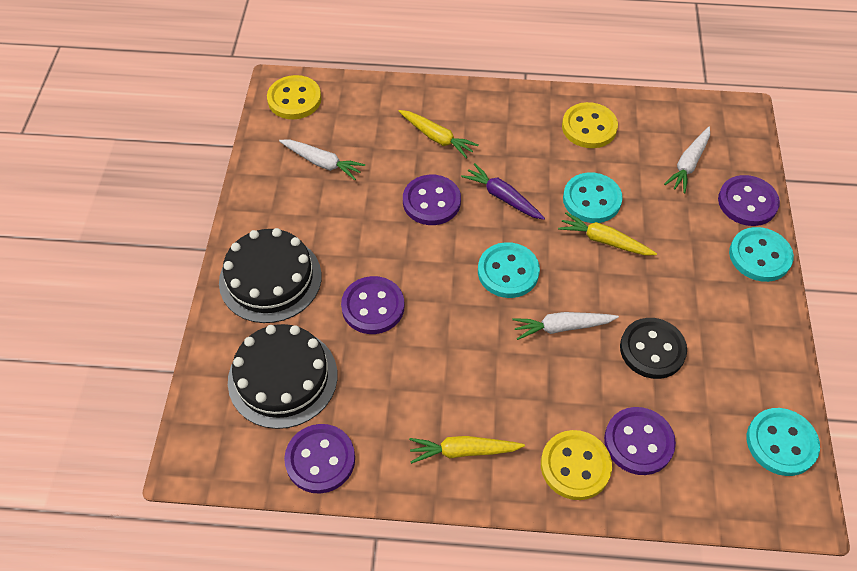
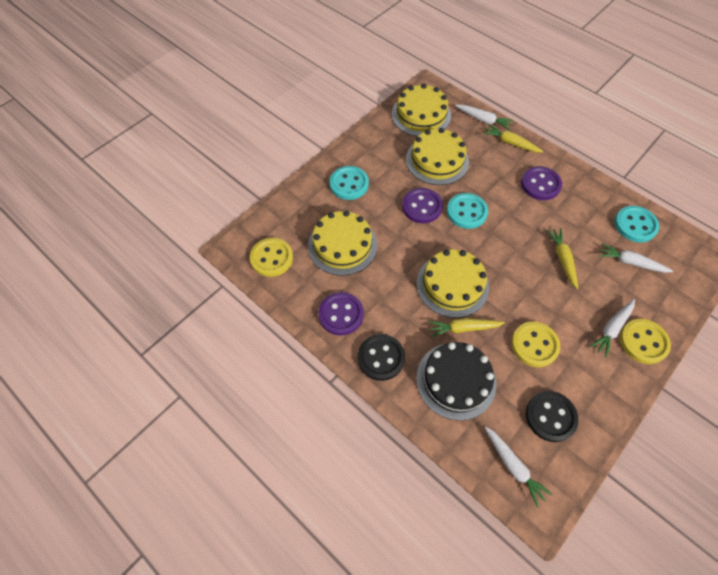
black button: [620,318,687,379] = 1 -> [358,334,405,381] [526,391,579,442] = 2
black cake: [219,228,322,323] [228,324,338,429] = 2 -> [416,342,496,421] = 1
purple button: [284,424,355,493] [341,276,404,334] [403,175,461,225] [604,407,676,475] [718,175,780,226] = 5 -> [318,292,364,335] [402,188,443,223] [521,166,562,200] = 3
purple carrot: [461,163,545,220] = 1 -> none = 0
turquoise button: [478,242,540,298] [563,172,623,223] [729,227,794,282] [747,408,820,476] = 4 -> [330,166,369,200] [447,193,488,229] [614,206,659,242] = 3
white carrot: [279,140,365,180] [512,312,619,340] [664,127,710,193] = 3 -> [455,105,514,130] [484,427,552,507] [590,299,635,357] [599,243,673,273] = 4
yellow cake: none = 0 -> [308,210,377,276] [392,84,451,137] [406,128,469,185] [417,249,489,318] = 4

